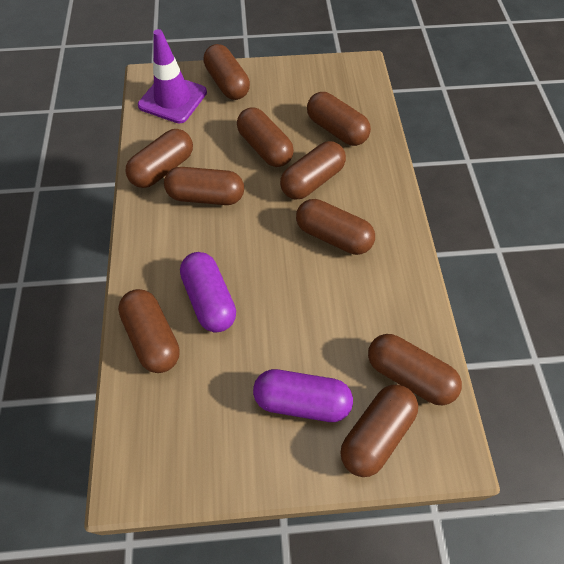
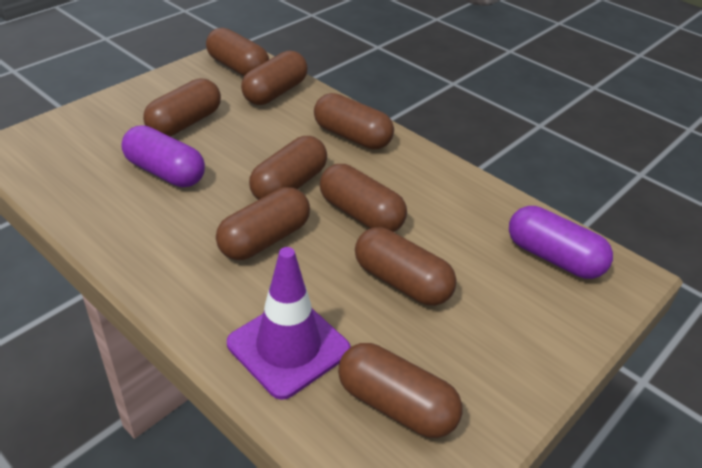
brown capsule: [118,289,180,373] [125,129,193,188] [164,167,244,205] [204,44,250,100] [237,107,294,167] [280,141,346,200] [296,199,375,255] [307,92,371,146] [340,385,418,477] [368,334,462,406] = 10 -> [143,78,221,136] [206,28,269,76] [216,187,310,260] [241,50,308,105] [249,136,327,200] [314,93,394,150] [320,164,407,232] [338,343,462,438] [355,227,457,306] = 9

